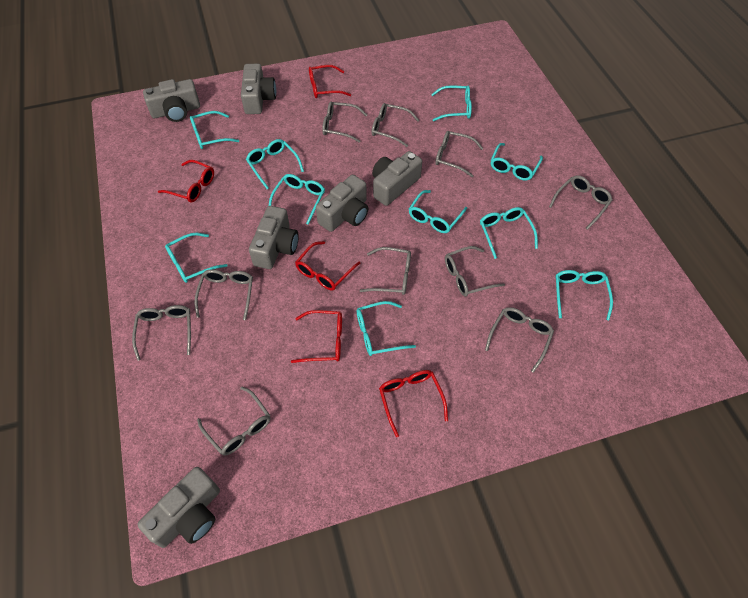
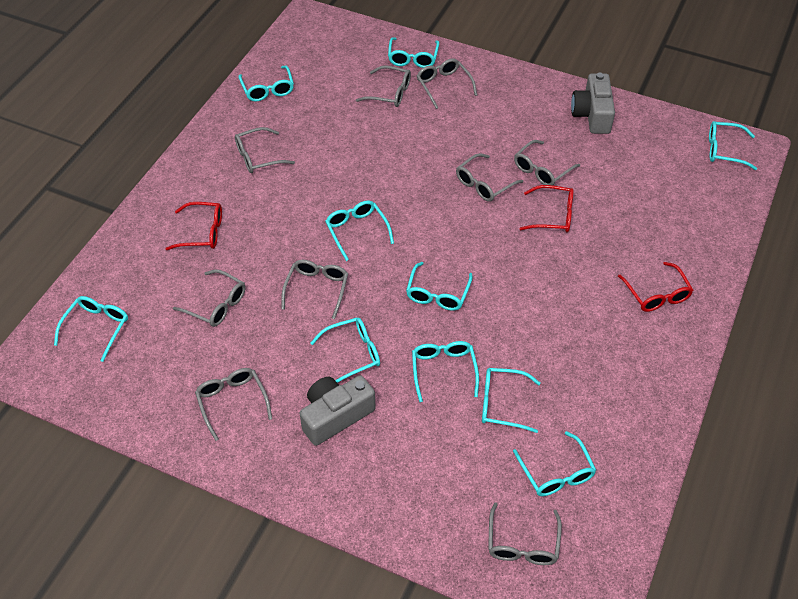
grey camera: [137,467,220,548] [143,79,200,122] [241,64,276,114] [249,206,299,269] [316,175,368,232] [372,151,422,206] = 6 -> [300,375,375,446] [571,73,615,134] = 2
grey glasses: [132,305,191,361] [195,269,253,320] [197,386,271,456] [322,102,367,143] [360,247,411,295] [372,103,419,147] [435,131,483,177] [445,246,505,296] [485,307,554,373] [549,175,613,230] = 10 -> [173,269,246,327] [195,368,272,441] [235,127,295,173] [281,260,348,319] [356,65,411,107] [417,58,477,109] [456,153,523,202] [488,502,562,565] [514,140,580,185] = 9
red glasses: [158,160,214,202] [291,310,342,363] [295,241,360,290] [309,65,351,98] [379,370,448,437] = 5 -> [166,202,222,250] [520,185,573,233] [618,262,693,312] = 3

